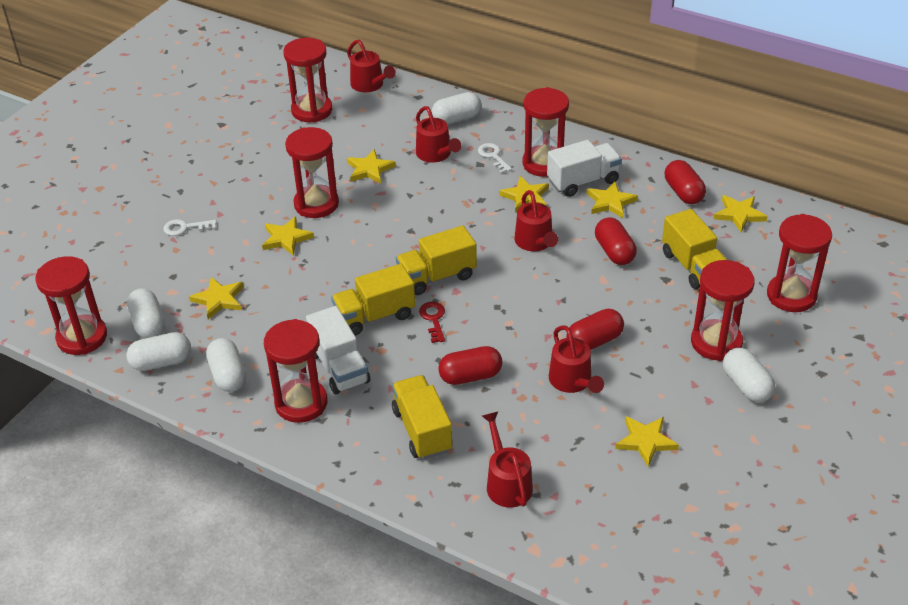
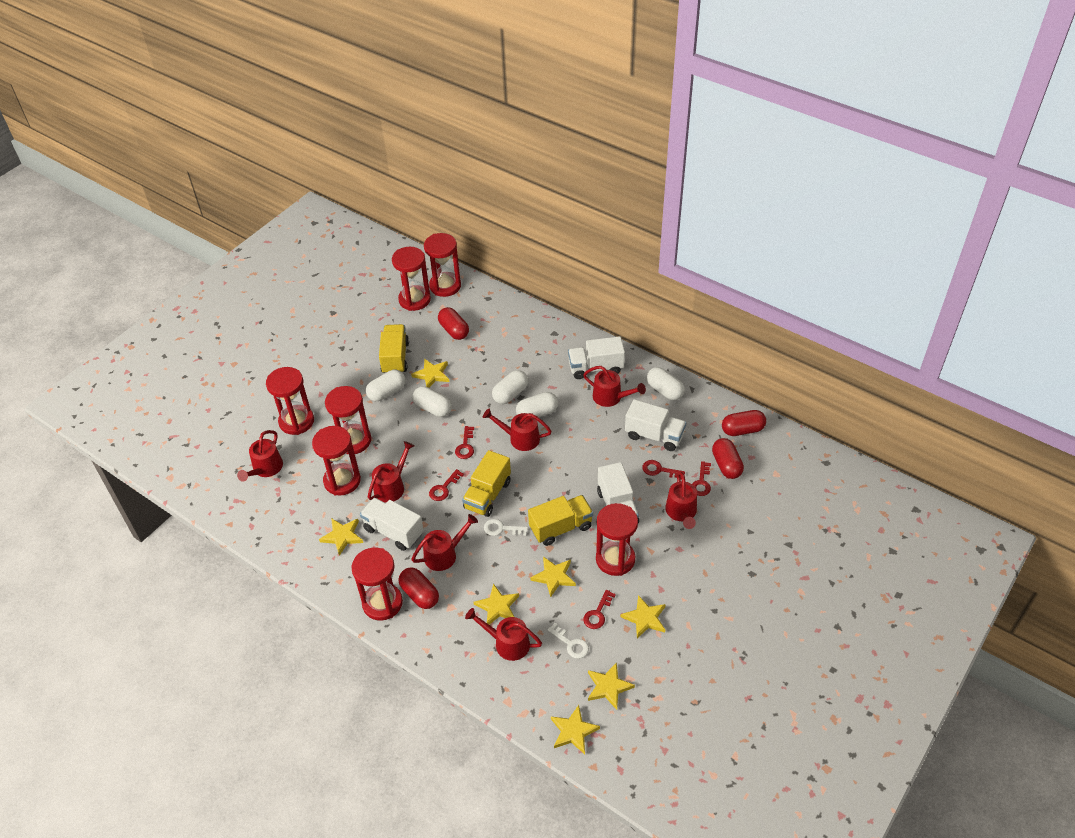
red key: [419,302,445,343] = 1 -> [429,469,464,501] [455,426,474,459] [583,590,616,629] [642,460,685,480] [692,461,711,496] = 5
red watering can: [347,40,396,92] [416,106,461,163] [482,412,533,507] [515,190,558,251] [549,325,604,393] = 5 -> [237,430,283,482] [368,441,414,503] [411,514,478,571] [465,608,542,661] [483,408,552,451] [583,366,646,407] [665,472,697,529] = 7
white truck: [306,306,370,394] [547,140,622,197] = 2 -> [360,498,424,551] [568,336,625,379] [597,462,639,523] [625,399,686,451] = 4
yellow truck: [331,264,415,336] [392,375,453,460] [396,226,477,295] [662,209,727,289] = 4 -> [379,324,409,373] [462,450,511,517] [528,495,593,546] = 3

